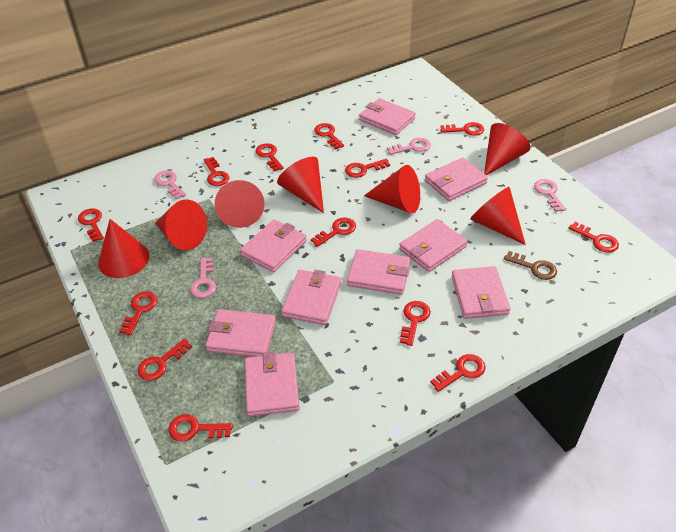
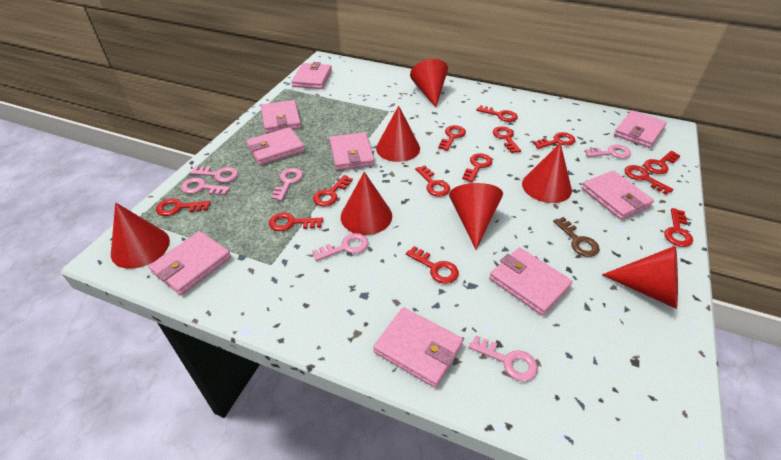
pink key: [154,171,186,199] [190,258,216,298] [387,138,431,155] [534,179,566,212] = 4 -> [181,178,230,195] [190,166,238,183] [271,168,303,201] [313,233,369,261] [468,335,538,382] [584,144,631,158] = 6

